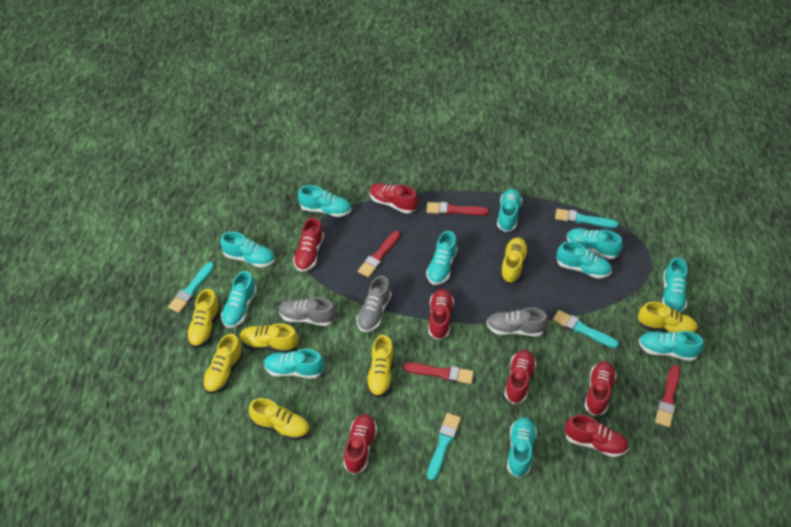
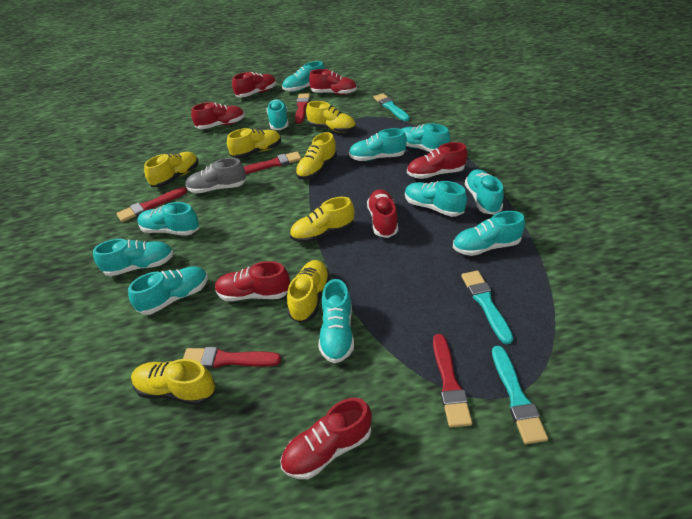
grey shoe: [279,297,336,326] [356,276,392,332] [486,308,548,337] = 3 -> [185,158,246,193] = 1
red brush: [358,231,400,277] [403,362,474,384] [427,202,489,215] [655,365,680,427] = 4 -> [116,187,187,222] [183,347,281,368] [244,151,302,174] [295,93,310,124] [433,334,472,427] = 5
turquoise brush: [168,262,214,313] [427,413,461,481] [553,310,619,348] [555,209,619,228] = 4 -> [374,93,410,121] [461,271,513,344] [492,346,548,444] = 3

